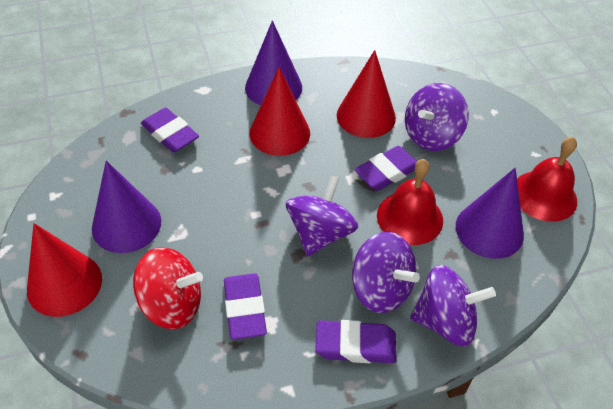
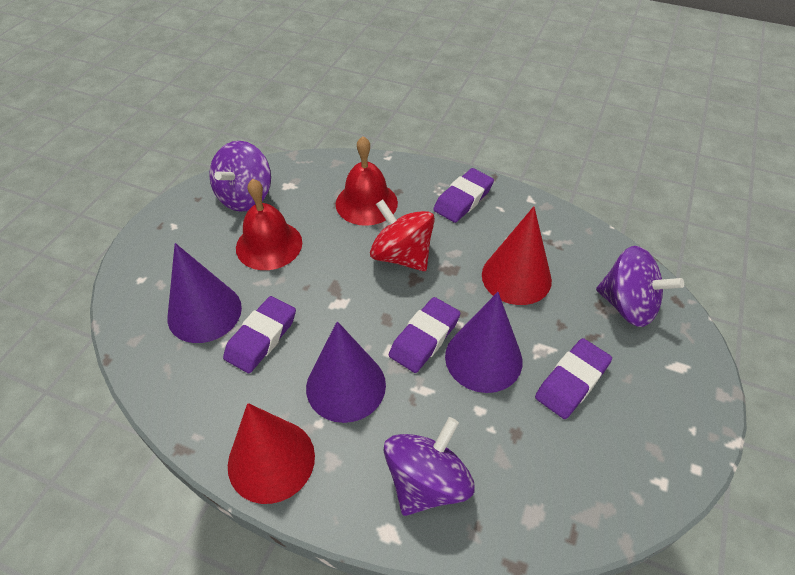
purple spinning top: [286,175,358,257] [352,232,420,313] [405,83,469,151] [410,265,496,347] = 4 -> [209,141,271,212] [384,417,475,516] [596,246,684,327] = 3
red cone: [27,223,102,317] [249,67,310,156] [337,50,396,138] = 3 -> [228,403,315,504] [482,206,552,305] = 2

